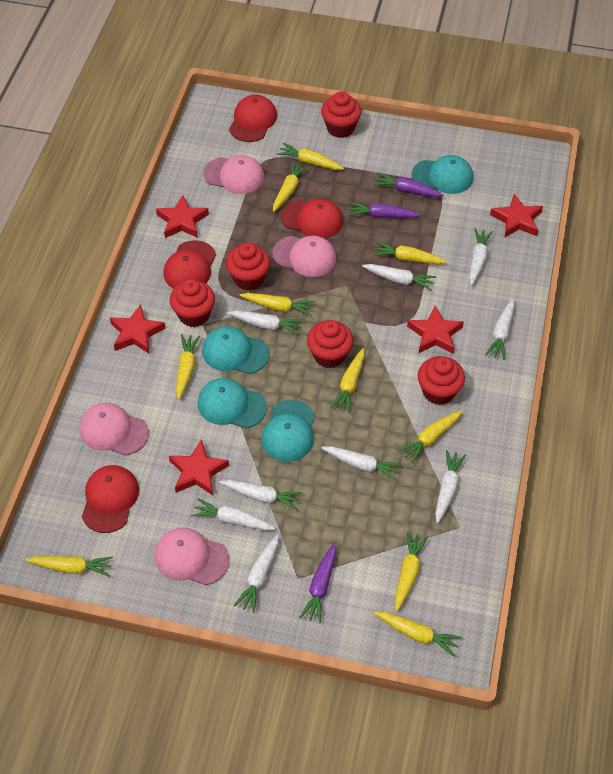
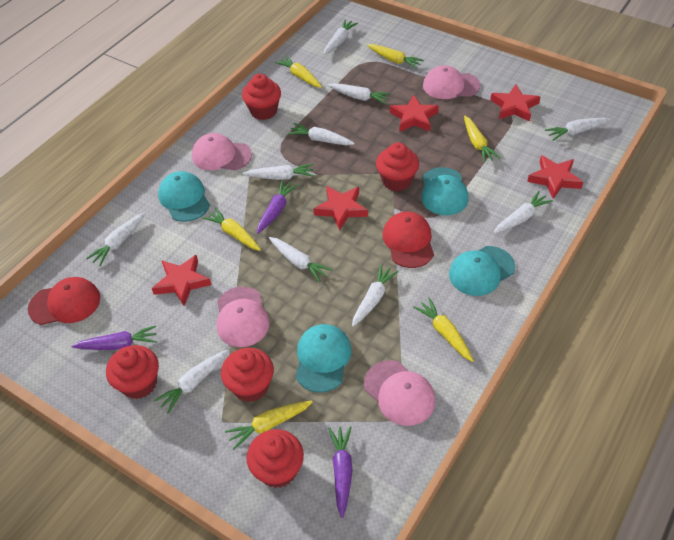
red cap: [82,465,139,533] [164,240,216,289] [229,95,277,142] [280,199,343,239] = 4 -> [28,277,100,325] [383,211,434,268] = 2
white carrot: [191,498,275,531] [219,480,303,510] [227,310,304,335] [234,535,279,613] [321,446,402,481] [362,264,436,291] [435,450,466,523] [469,228,493,286] [485,299,515,360] = 9 -> [86,213,145,266] [154,350,228,414] [243,164,314,180] [269,237,332,282] [288,123,355,145] [324,19,358,55] [328,83,391,104] [352,264,399,327] [493,191,553,234] [545,118,611,141] = 10
yellow carrot: [25,556,113,577] [176,334,200,400] [240,293,315,316] [273,161,309,212] [277,143,344,170] [330,348,365,413] [373,242,447,264] [374,611,462,657] [395,531,428,611] [398,410,463,464] = 10 -> [202,207,261,251] [225,401,313,450] [275,55,322,88] [367,44,424,69] [413,297,474,362] [464,116,500,163] = 6

